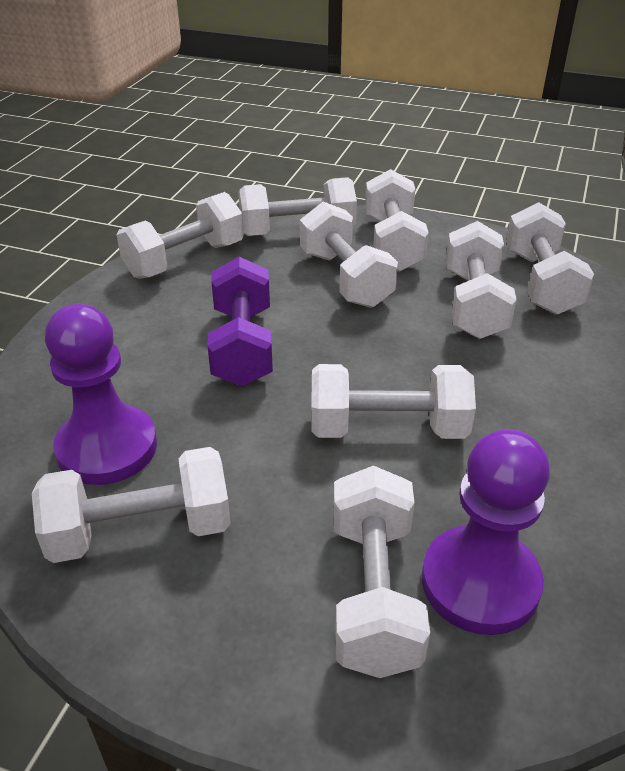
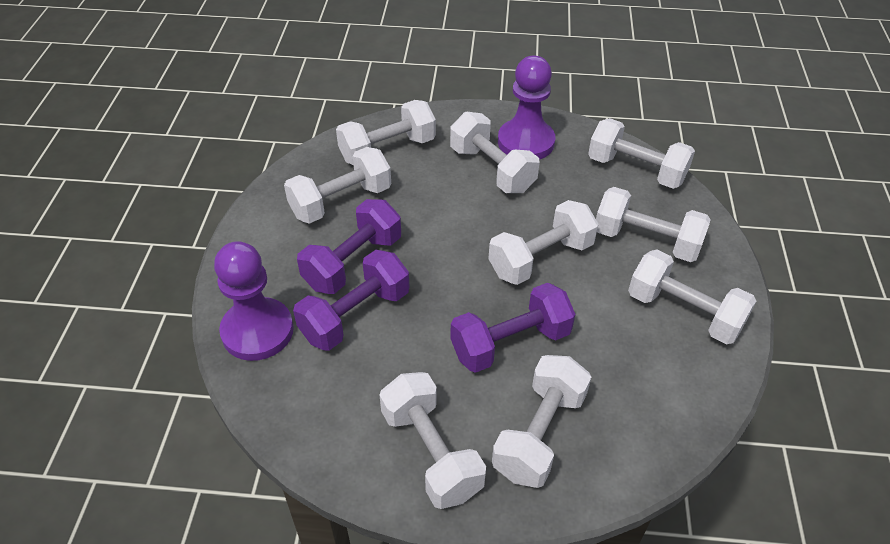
purple dumbbell: [207,257,273,386] = 1 -> [293,250,409,351] [297,199,401,294] [450,283,575,373] = 3

